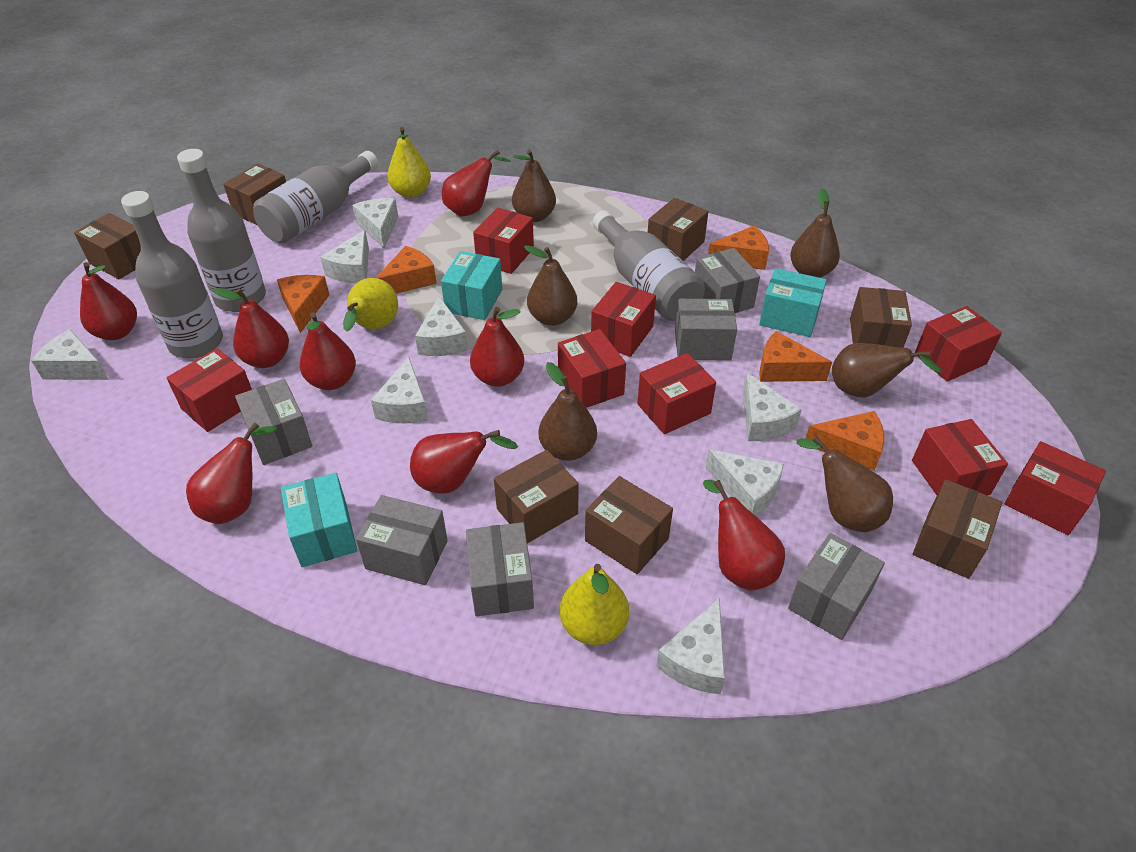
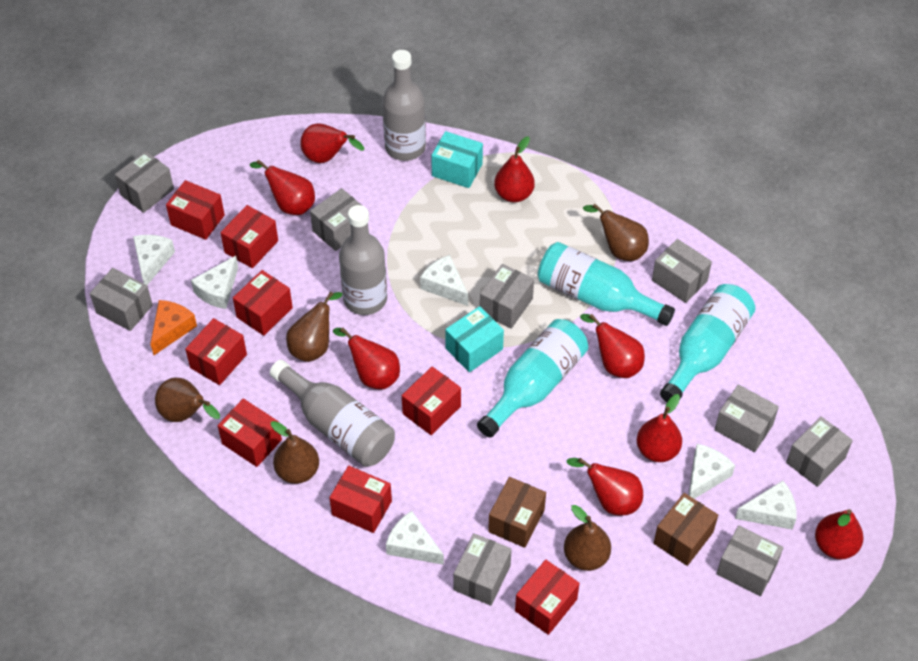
brown box: [74,213,141,279] [223,164,286,225] [494,450,579,543] [585,476,673,574] [648,198,708,261] [850,287,912,348] [913,479,1003,579] = 7 -> [488,477,546,548] [654,493,718,566] = 2
brown pear: [512,149,556,222] [524,245,577,326] [539,362,597,461] [790,188,840,278] [797,436,893,532] [832,343,942,398] = 6 -> [155,378,220,422] [271,421,319,484] [286,291,343,362] [564,505,611,571] [583,204,649,261] = 5
grey bottle: [121,191,223,359] [177,149,266,312] [253,151,378,243] [592,210,705,321] = 4 -> [270,360,395,467] [339,205,387,315] [382,50,426,161] = 3
grey box: [235,379,312,465] [356,495,448,585] [466,522,534,616] [675,299,737,361] [695,248,760,313] [788,533,885,640] = 6 -> [90,268,153,331] [115,151,174,213] [310,188,361,251] [453,533,512,606] [480,264,534,329] [652,239,712,303] [715,385,779,452] [716,526,783,596] [786,417,853,487] = 9
orange cheese: [277,275,329,333] [376,246,437,294] [708,226,769,270] [759,331,832,382] [806,411,884,471] = 5 -> [150,300,197,355] = 1
turquoise bottle: none = 0 -> [477,319,588,438] [538,242,675,326] [660,284,755,402] = 3
turquoise box: [281,473,357,567] [441,251,502,320] [759,268,827,337] = 3 -> [431,131,483,188] [445,306,504,372] = 2
white cheese: [31,329,109,380] [320,230,369,283] [352,198,398,248] [371,357,428,423] [415,296,468,356] [656,598,725,694] [705,449,784,516] [743,372,802,441] = 8 -> [133,235,175,285] [191,256,238,309] [386,511,444,565] [420,255,468,306] [688,444,735,499] [735,481,797,530] = 6
yellow pear: [343,278,398,332] [387,127,431,198] [560,564,629,645] = 3 -> none = 0

